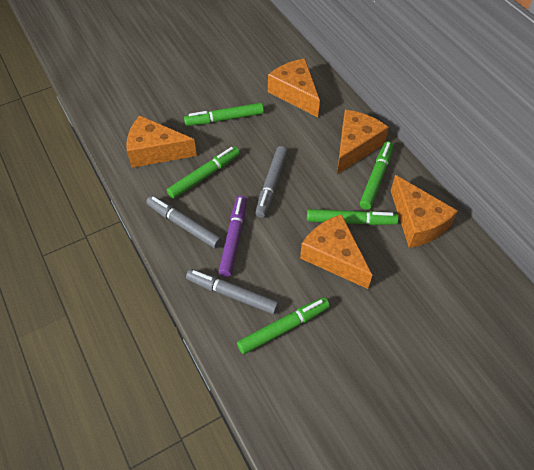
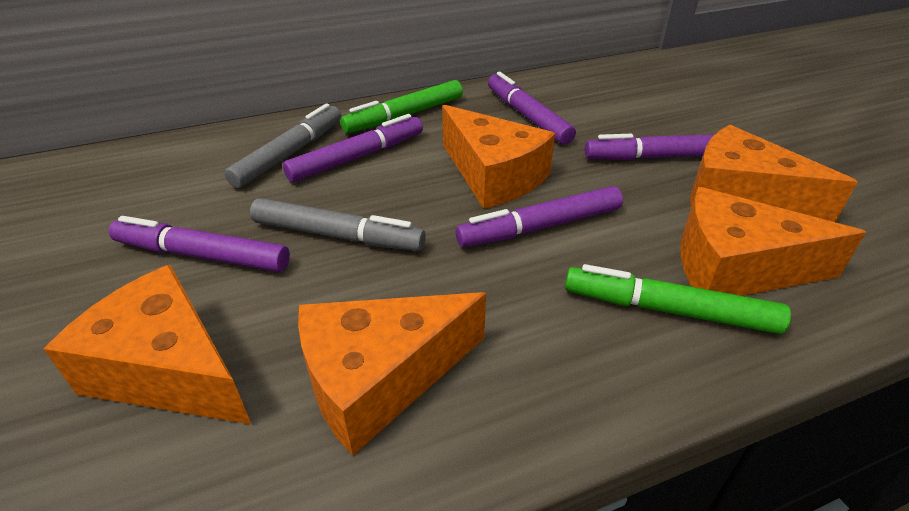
green marker: [167,146,240,199] [184,103,264,126] [237,297,330,354] [307,209,398,225] [360,141,394,210] = 5 -> [340,80,463,133] [565,264,791,334] = 2
grey marker: [146,196,222,248] [186,269,279,314] [255,146,288,218] = 3 -> [224,103,341,188] [250,198,426,251] = 2
purple marker: [218,196,247,277] = 1 -> [109,216,290,272] [283,114,423,182] [456,186,623,247] [488,72,576,145] [585,134,715,160] = 5

